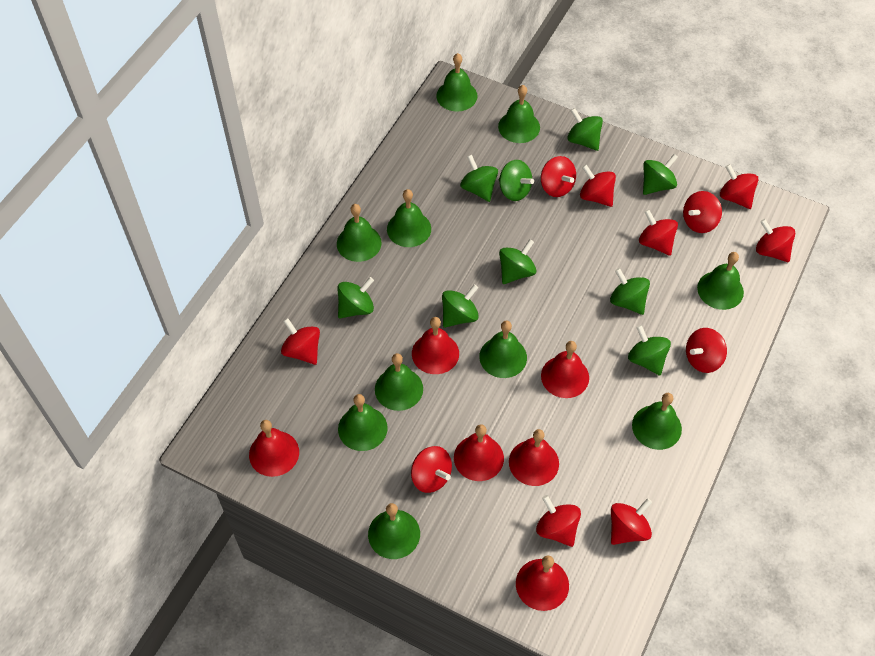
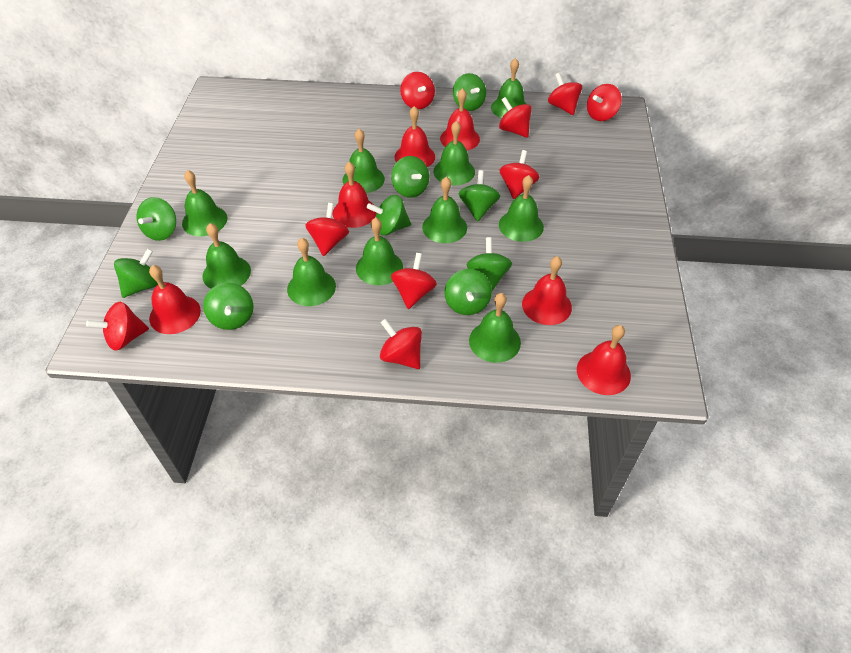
red spinning top: [281,318,320,365] [411,446,452,493] [536,495,581,547] [541,156,576,197] [580,165,616,207] [611,498,652,545] [639,209,678,256] [683,191,722,233] [686,328,727,373] [720,164,758,209] [756,219,795,262] = 11 -> [86,302,149,351] [305,203,349,256] [380,319,422,369] [391,253,437,309] [400,72,435,109] [499,97,532,138] [500,150,540,199] [548,73,582,115] [587,84,622,121] = 9

